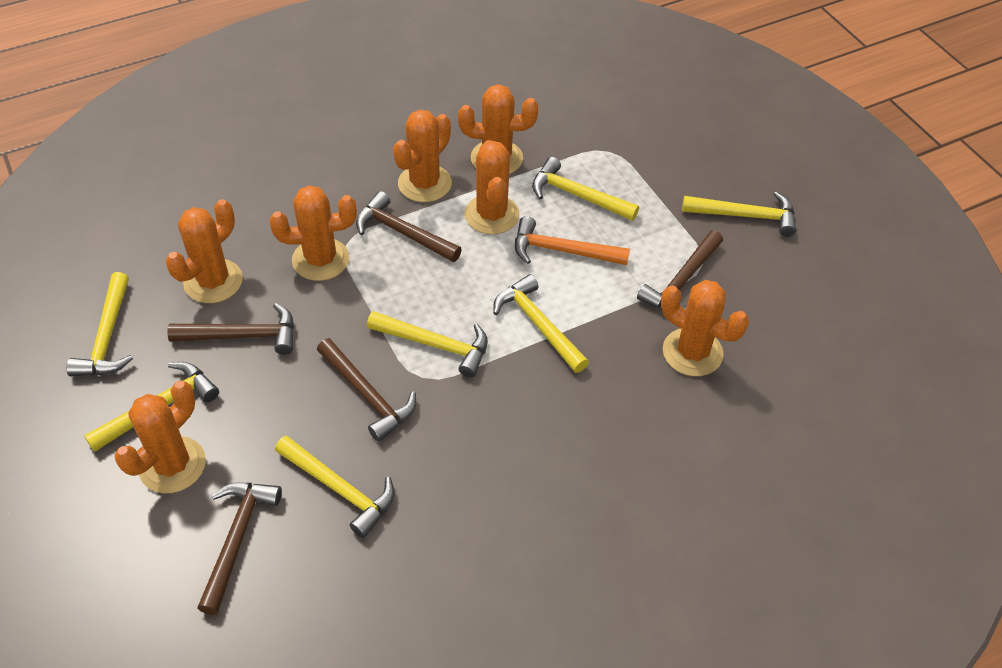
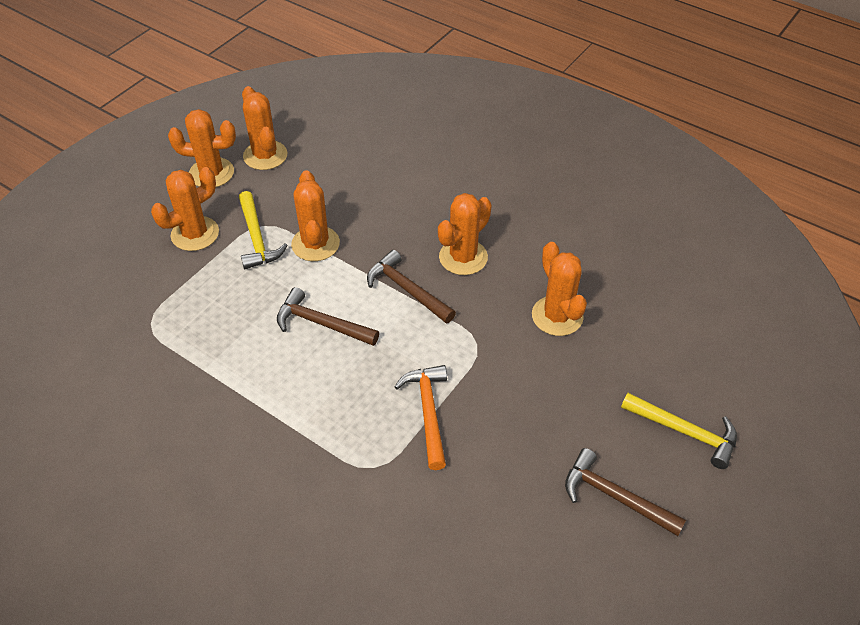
brown hammer: [167,303,294,355] [197,483,282,615] [317,338,416,442] [356,191,462,262] [637,230,723,311] = 5 -> [277,287,379,346] [367,250,456,323] [565,448,686,536] = 3
orange cactus: [115,381,206,493] [165,199,243,303] [270,185,357,281] [393,109,452,202] [458,84,538,174] [465,140,519,234] [661,280,749,376] = 7 -> [151,167,219,251] [168,109,236,187] [242,86,287,170] [291,170,340,261] [438,193,492,275] [532,242,587,336] = 6
yellow hammer: [66,272,133,376] [84,362,219,452] [275,435,394,538] [367,311,488,378] [493,274,589,373] [532,157,639,221] [682,191,796,237] = 7 -> [239,191,288,269] [621,393,737,469] = 2

